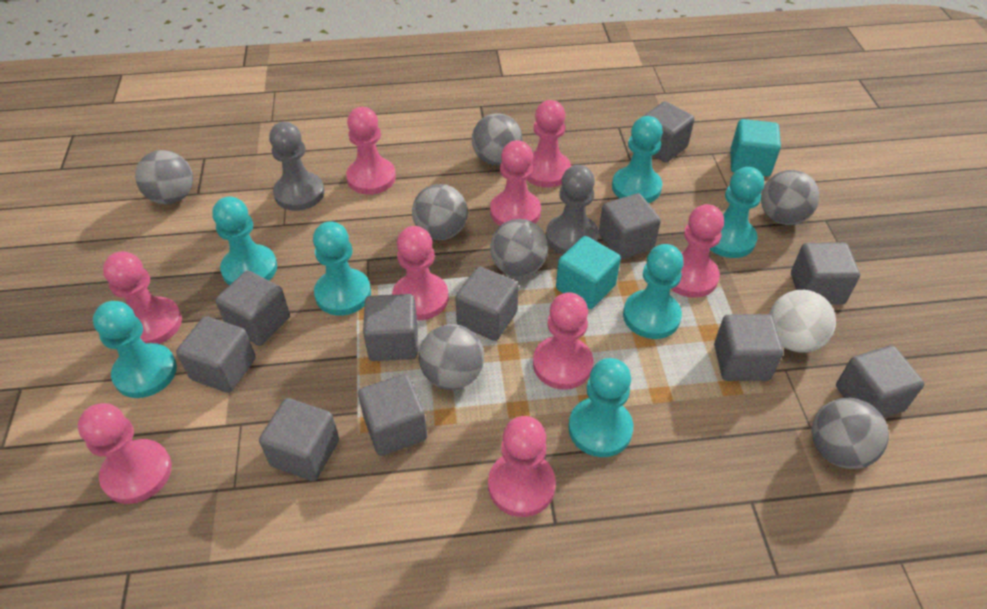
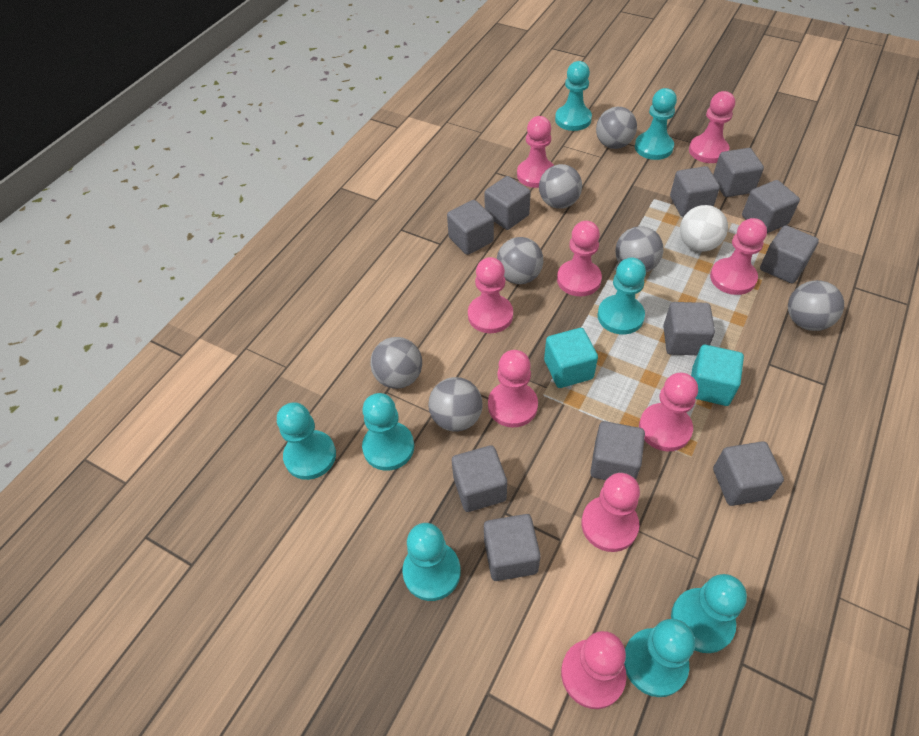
grey pawn: [269,122,325,211] [546,165,599,255] = 2 -> none = 0
turquoise pawn: [93,301,177,398] [212,196,277,285] [313,221,371,316] [568,358,633,457] [612,116,663,203] [623,244,684,339] [710,167,764,258] = 7 -> [277,402,336,480] [362,393,414,471] [402,523,461,601] [555,61,592,131] [597,258,646,334] [624,619,695,697] [635,88,677,160] [671,574,747,653] = 8

